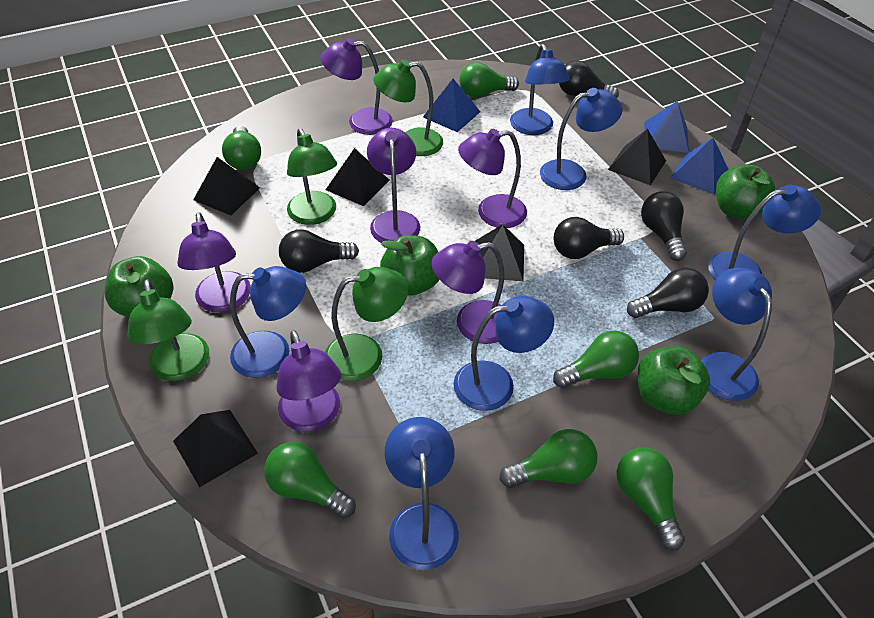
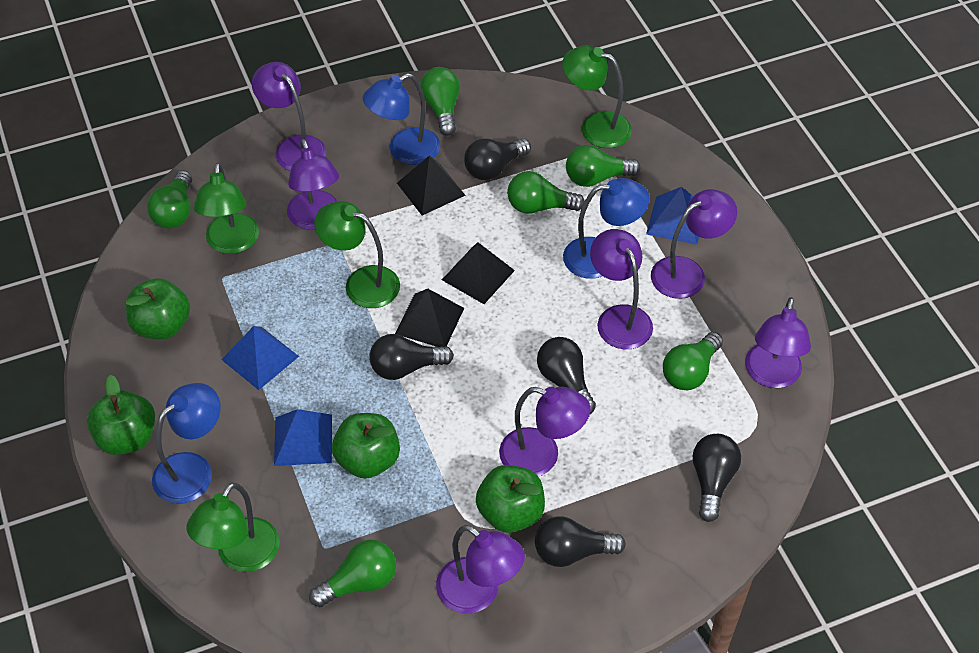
black pyramid: [173,410,258,487] [193,157,260,215] [326,148,389,206] [475,224,524,281] [608,129,666,185] = 5 -> [395,289,464,347] [397,155,466,215] [442,242,515,304] = 3
blue lamp: [230,266,306,378] [385,417,459,570] [454,296,554,411] [510,44,570,135] [540,88,622,190] [701,268,772,401] [708,185,821,280] = 7 -> [152,383,221,504] [363,73,440,165] [563,178,650,279] = 3
purple lamp: [177,212,251,313] [276,330,341,432] [321,38,393,135] [367,128,420,243] [431,241,505,344] [458,129,527,228] = 6 -> [252,62,326,171] [287,139,339,230] [436,525,525,614] [499,387,591,476] [590,229,653,349] [651,189,737,299] [745,297,811,388] = 7

